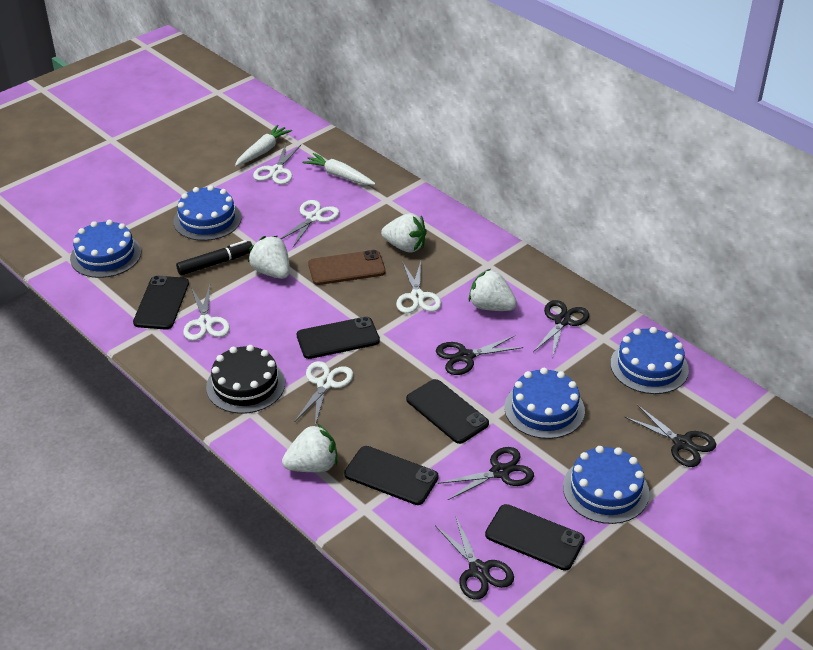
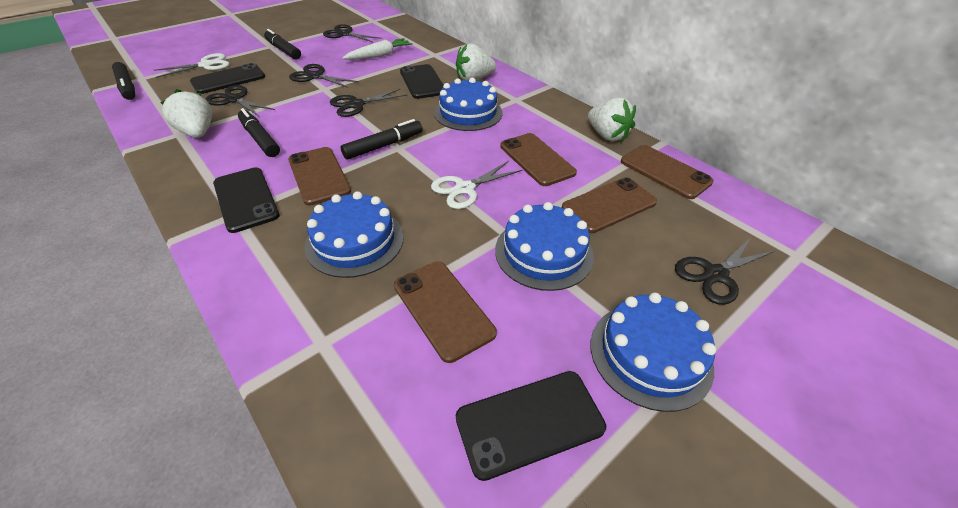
black cake: [206,345,285,414] = 1 -> none = 0
black marker: [176,240,253,275] = 1 -> [112,62,135,100] [238,108,280,157] [264,29,301,60] [341,119,423,160] = 4
black phone: [133,275,189,330] [296,317,380,359] [344,446,439,505] [406,379,489,444] [485,504,585,571] = 5 -> [190,63,265,94] [213,167,280,233] [400,64,443,99] [456,371,606,481] = 4
blue cake: [70,220,141,278] [173,185,242,241] [505,368,585,439] [563,446,649,524] [610,327,689,394] = 5 -> [305,191,404,278] [434,78,503,131] [495,202,594,291] [591,293,716,412] = 4
brown phone: [308,250,386,285] = 1 -> [288,147,351,205] [394,261,497,363] [500,133,577,186] [562,178,657,233] [621,145,714,199] = 5
white carrot: [235,125,292,166] [302,153,376,185] = 2 -> [342,38,412,60] = 1
white scissors: [183,285,230,341] [253,144,302,184] [280,200,340,247] [294,361,353,426] [396,261,441,313] = 5 -> [154,53,230,78] [431,161,522,209] = 2
white strawberry: [248,236,290,279] [282,423,337,472] [381,213,427,253] [469,269,517,311] = 4 -> [160,89,212,138] [456,43,496,80] [588,97,636,142] = 3

